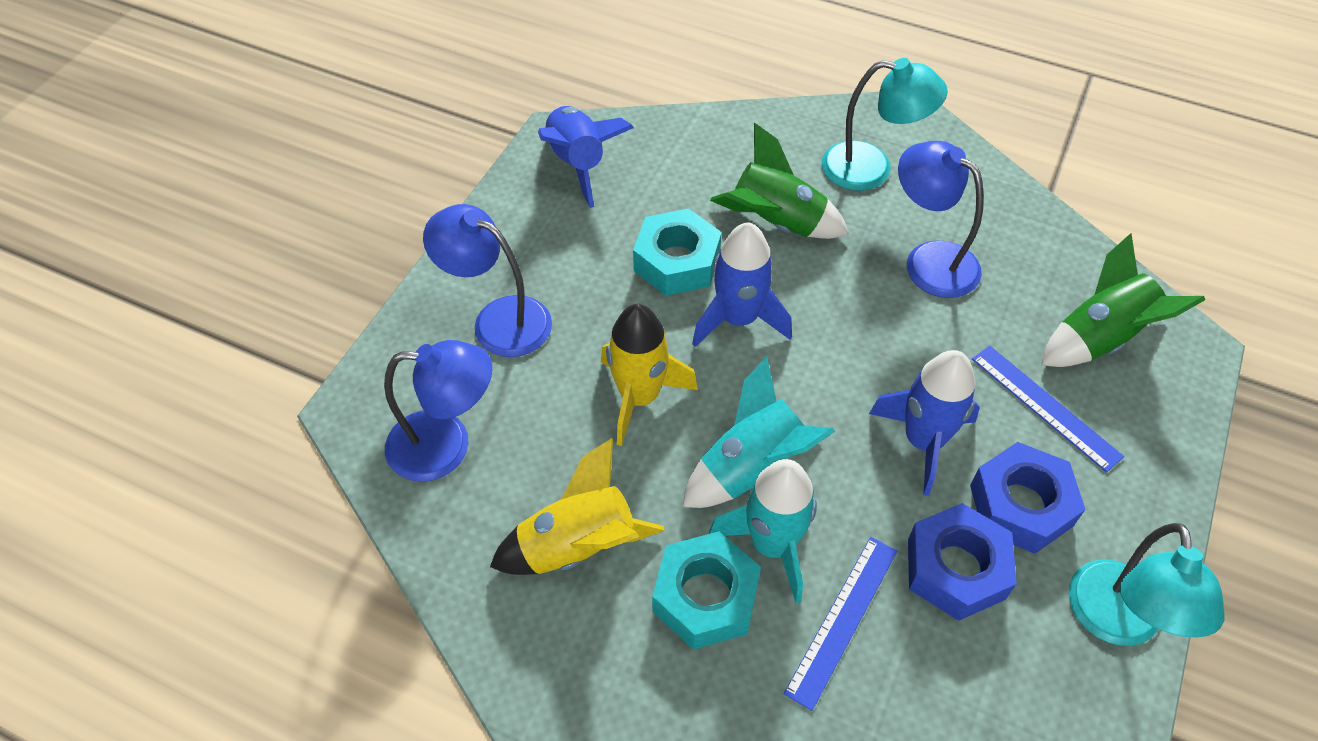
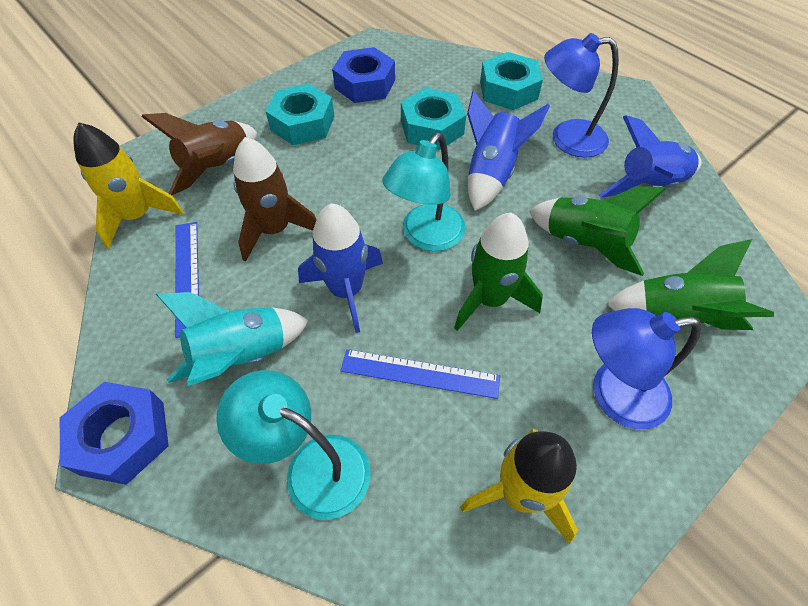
blue lamp: [384,340,492,482] [423,204,552,357] [898,141,984,298] = 3 -> [544,33,619,158] [592,308,702,429] = 2
brown rocket: none = 0 -> [141,113,257,195] [233,137,317,262] = 2
green rocket: [710,123,849,239] [1041,233,1205,367] = 2 -> [454,213,543,331] [529,186,666,276] [606,239,774,330] = 3
turquoise nut: [633,208,722,296] [652,531,761,649] = 2 -> [265,84,335,145] [401,88,466,150] [480,52,543,110] = 3
turquoise rocket: [683,356,835,508] [709,459,817,603] = 2 -> [156,292,309,386] = 1

